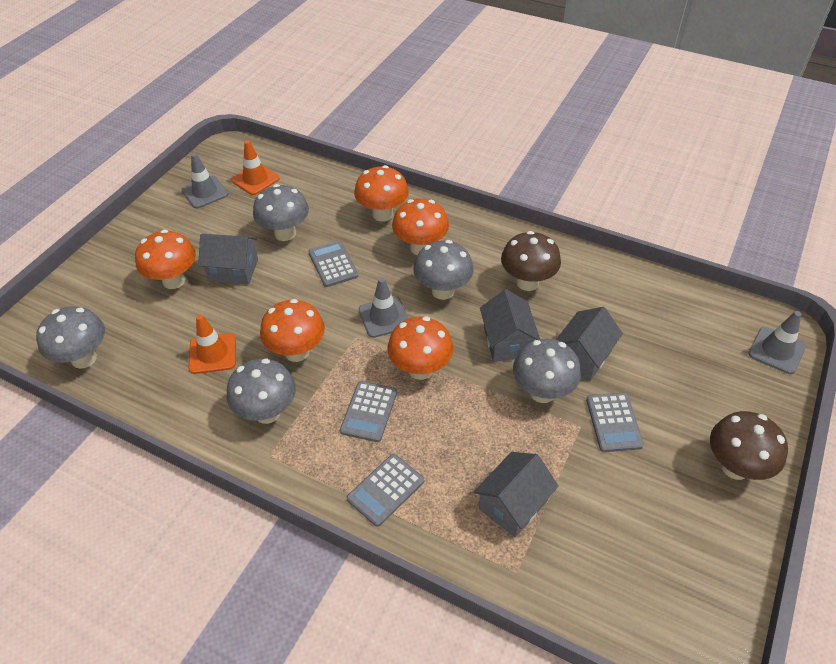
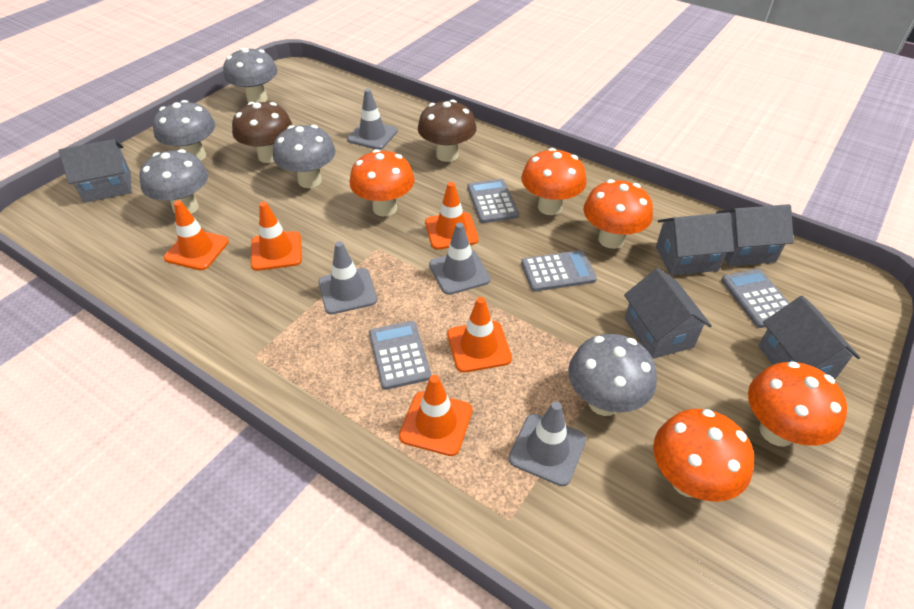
grey house: [198,234,258,284] [474,452,559,538] [480,289,540,362] [556,307,623,381] = 4 -> [59,139,132,203] [624,268,712,359] [656,212,734,276] [716,204,794,266] [758,296,860,379] = 5
grey traffic cone: [181,153,228,208] [359,278,409,338] [748,311,806,374] = 3 -> [318,241,377,314] [347,89,398,150] [429,222,491,295] [508,402,586,486] = 4
orange traffic cone: [188,314,236,374] [231,140,279,195] = 2 -> [164,200,229,270] [251,202,302,271] [399,375,473,456] [425,182,479,250] [447,297,512,373] = 5

